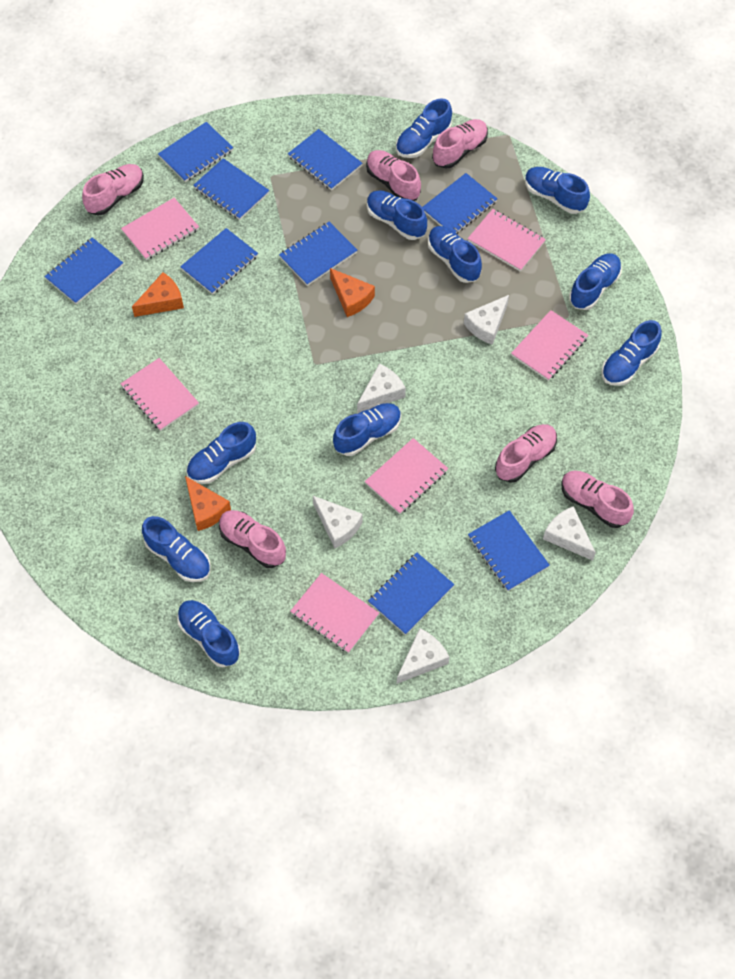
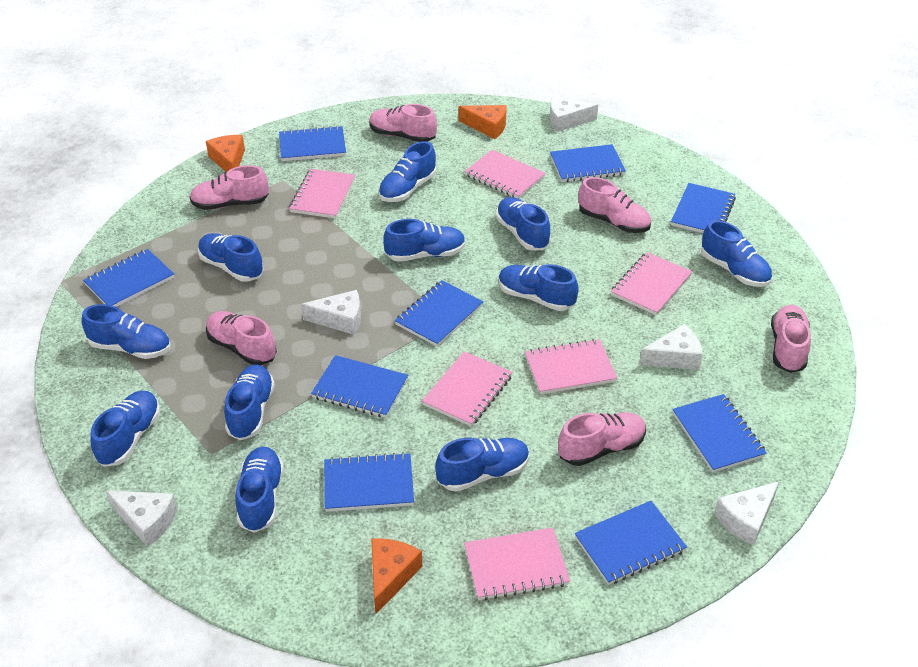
blue shoe: [142,516,211,582] [177,600,240,667] [186,422,256,484] [333,403,401,456] [367,190,427,240] [396,98,452,158] [428,226,482,283] [525,167,590,214] [569,253,622,310] [601,320,662,386] = 10 -> [81,304,171,359] [90,391,160,467] [198,233,264,282] [224,364,275,440] [236,447,284,533] [378,141,436,202] [383,219,466,262] [435,438,529,492] [496,197,551,251] [498,264,579,311] [701,220,772,287] = 11

